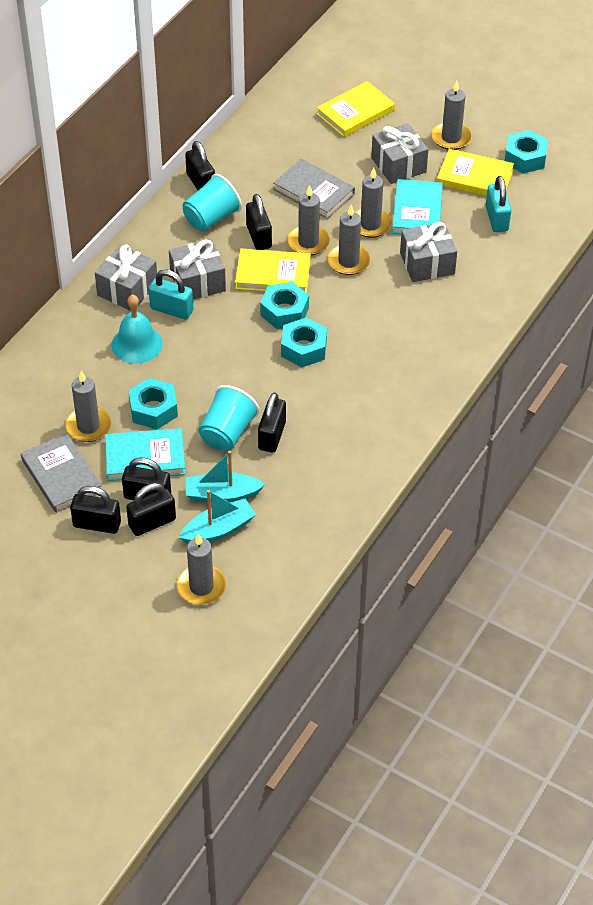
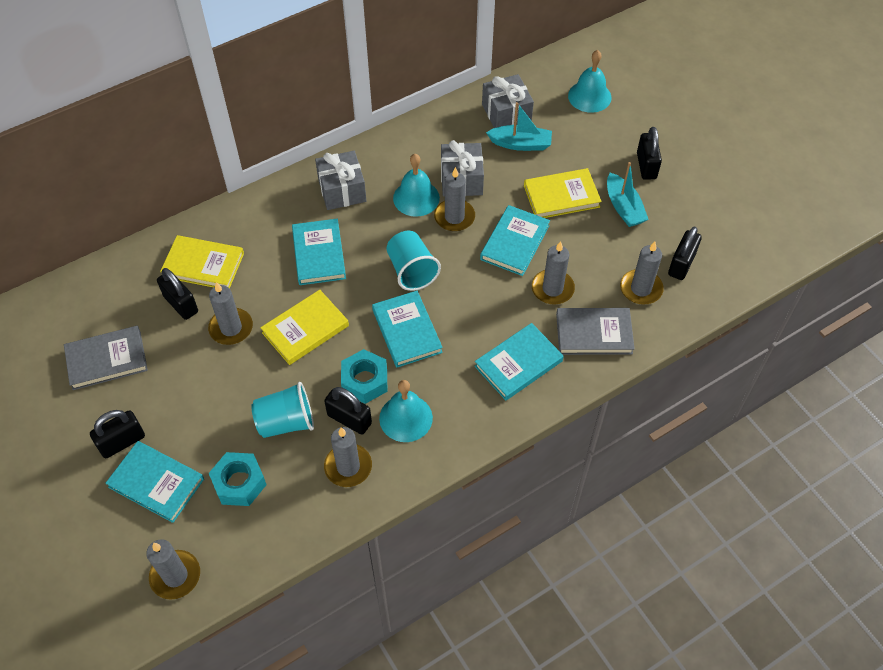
black padlock: [70,486,121,534] [122,457,171,500] [126,483,176,536] [185,141,215,190] [246,194,272,250] [258,393,286,452] = 6 -> [90,410,145,458] [157,268,198,320] [324,387,372,435] [637,127,662,180] [668,226,702,280] = 5
grey gift: [95,244,157,311] [169,239,226,299] [371,123,428,184] [400,222,457,282] = 4 -> [315,151,366,210] [441,140,484,197] [482,74,534,128] = 3
turquoise bell: [112,294,163,364] = 1 -> [379,380,433,442] [393,154,440,217] [568,50,611,113] = 3
turquoise book: [105,428,186,481] [392,179,443,234] = 2 -> [105,441,204,523] [292,219,346,285] [372,291,443,368] [475,323,564,401] [480,205,550,276] = 5
turquoise nut: [128,378,178,429] [260,282,309,329] [281,317,327,367] [505,130,548,174] = 4 -> [209,452,267,506] [341,349,387,404] = 2
turquoise padlock: [149,269,194,320] [486,176,511,232] = 2 -> none = 0

